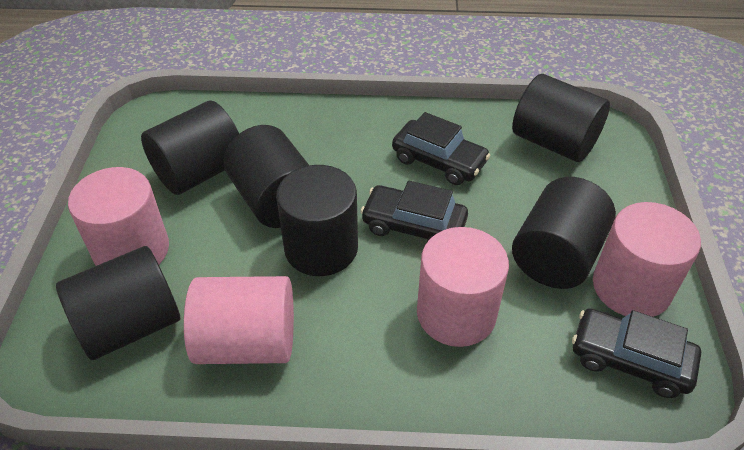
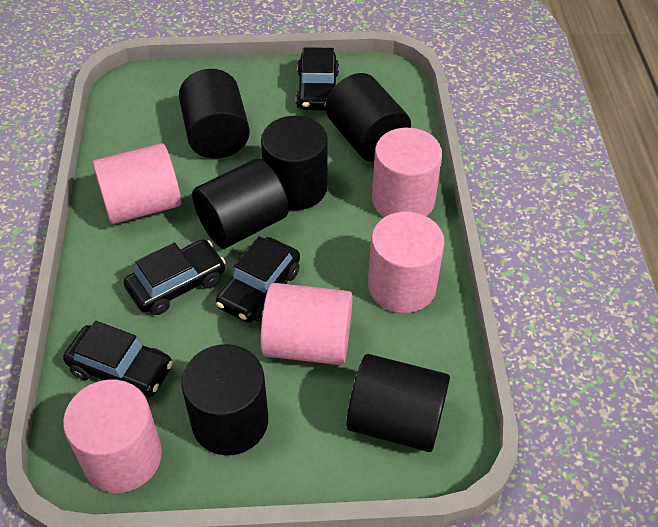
black car: [360,181,468,242] [392,112,491,185] [572,308,701,398] = 3 -> [63,321,173,398] [123,239,226,315] [216,236,300,323] [296,47,339,110] = 4
pink cylinder: [68,167,169,266] [184,276,294,364] [417,227,509,347] [593,202,701,317] = 4 -> [63,380,162,493] [92,143,181,224] [261,283,352,365] [368,211,445,313] [372,128,442,217] = 5

